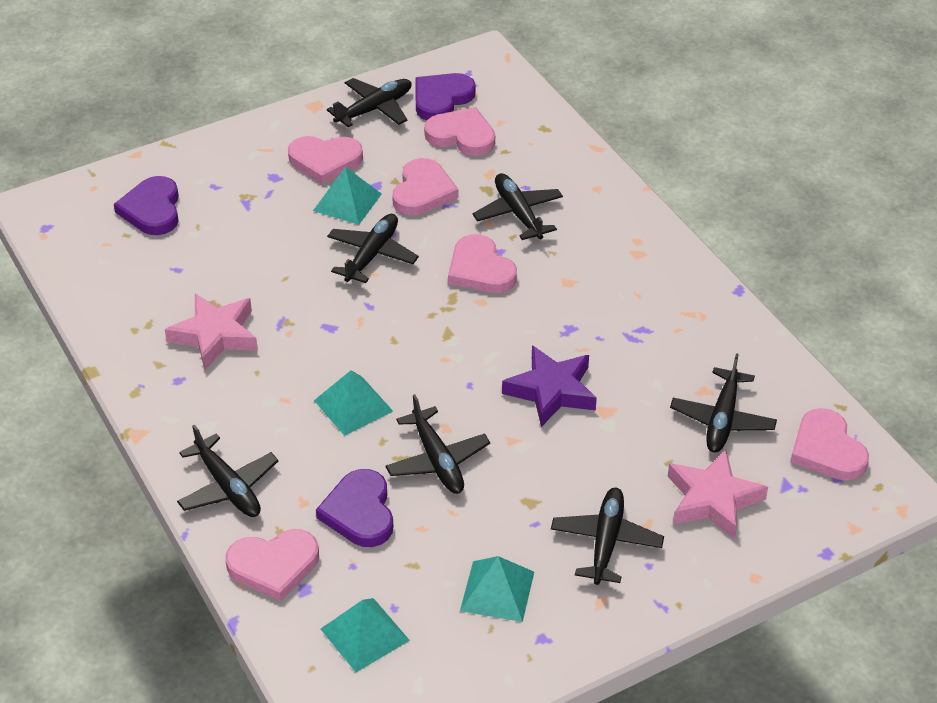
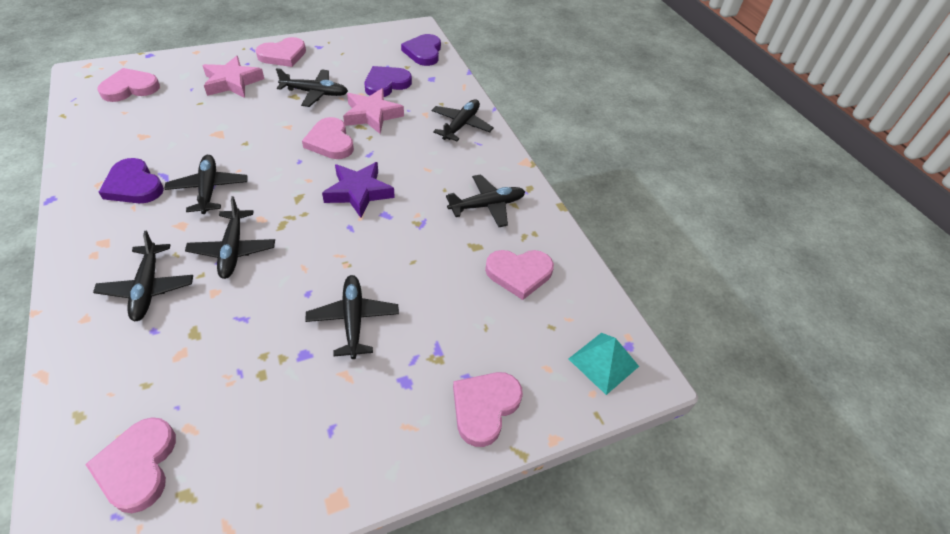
turquoise pyramid: [313,167,382,225] [314,370,393,436] [321,598,410,672] [460,556,534,622] = 4 -> [569,333,639,395] = 1

